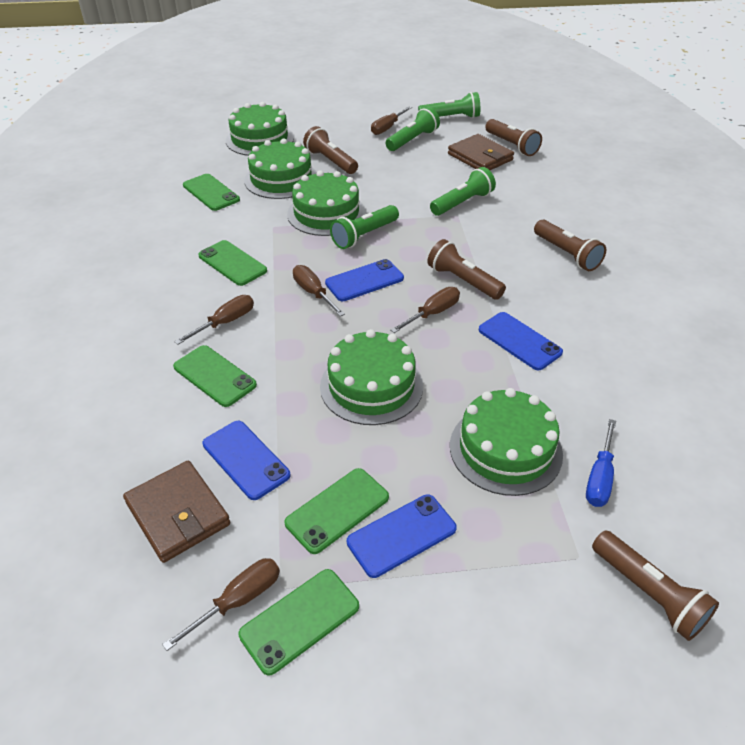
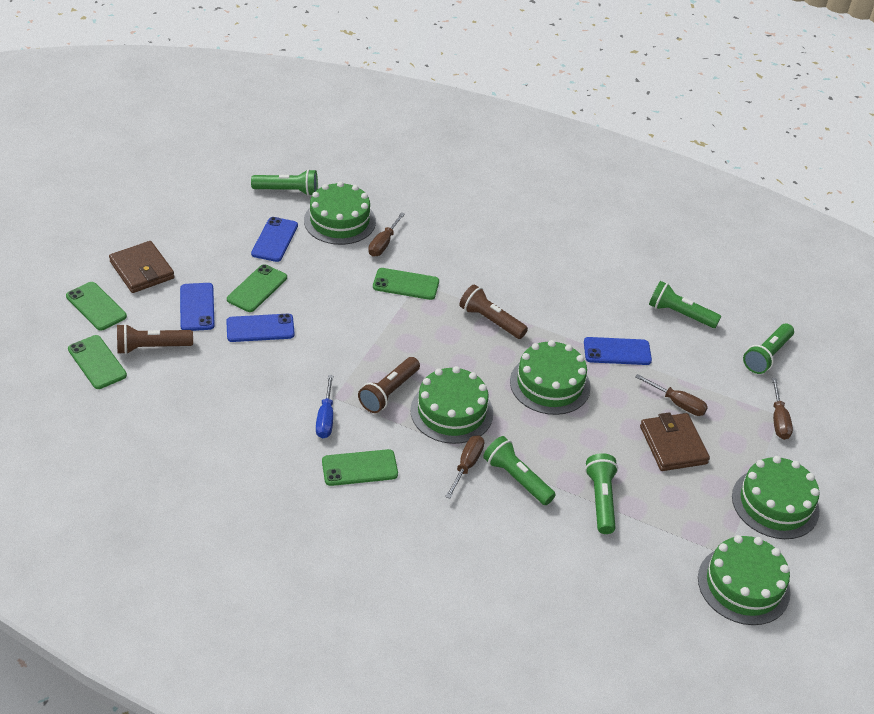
brown flashlight: [303,126,358,174] [427,239,506,300] [485,119,542,156] [534,220,606,271] [592,530,719,641] = 5 -> [117,324,193,354] [358,357,420,413] [459,284,528,339] = 3
brown screwdriver: [162,558,280,651] [174,295,254,345] [293,265,345,316] [371,106,412,135] [390,287,460,333] = 5 -> [368,212,405,257] [445,435,484,499] [635,374,708,416] [772,378,793,440] = 4
green flashlight: [330,205,399,249] [386,107,440,151] [418,92,480,118] [430,167,496,216] = 4 -> [251,169,318,196] [483,436,556,505] [585,453,618,534] [649,281,721,328] [743,324,794,374] = 5

